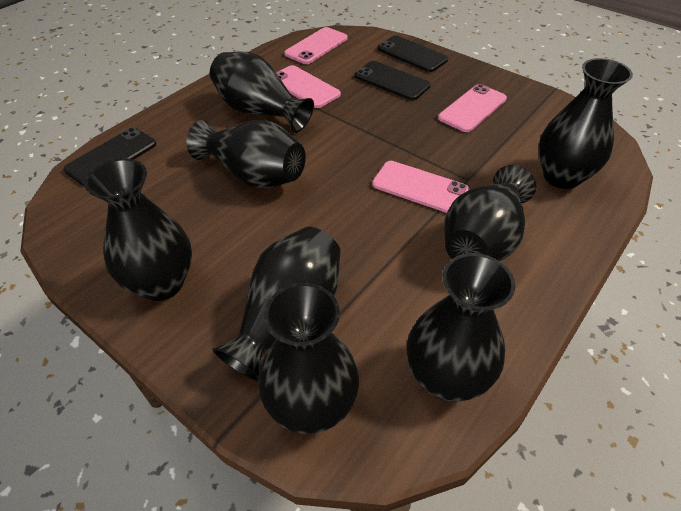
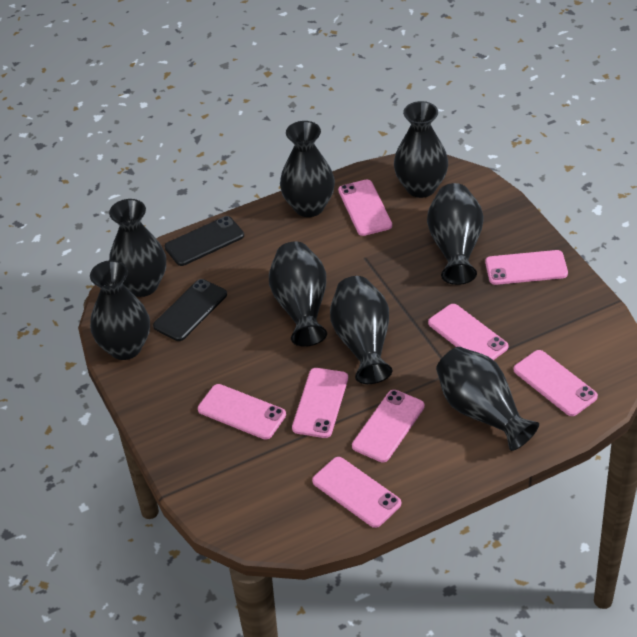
black phone: [64,128,156,186] [355,61,431,100] [377,36,448,72] = 3 -> [153,279,227,341] [165,216,244,266] = 2
pink phone: [276,65,341,108] [284,27,348,64] [372,161,469,213] [438,84,507,132] = 4 -> [198,384,286,440] [292,368,348,438] [312,457,401,528] [338,179,392,236] [352,390,425,462] [428,304,508,360] [485,250,568,285] [514,350,598,416] = 8

